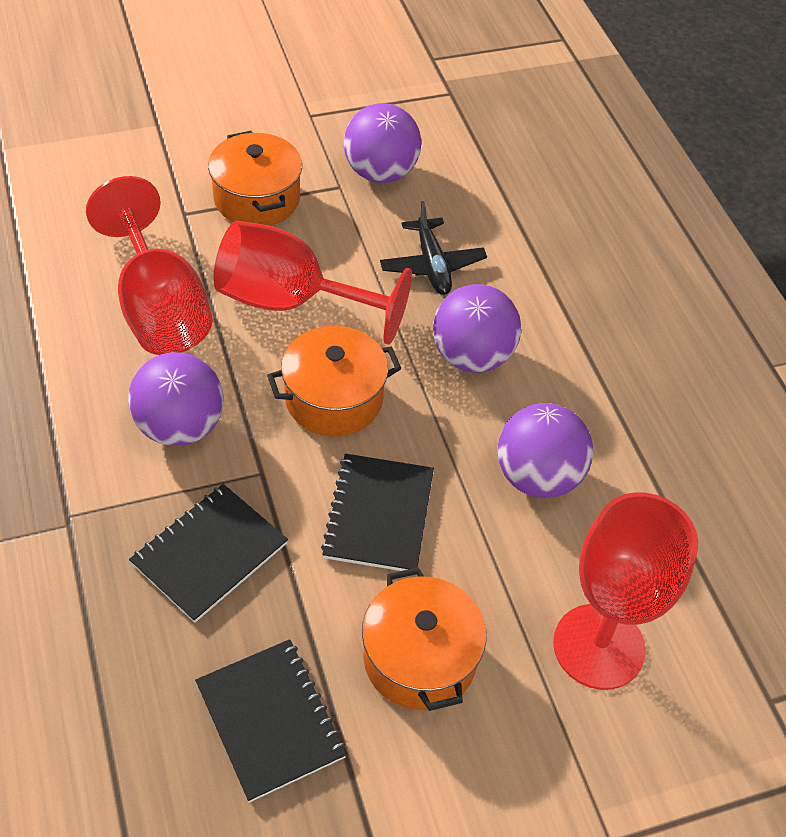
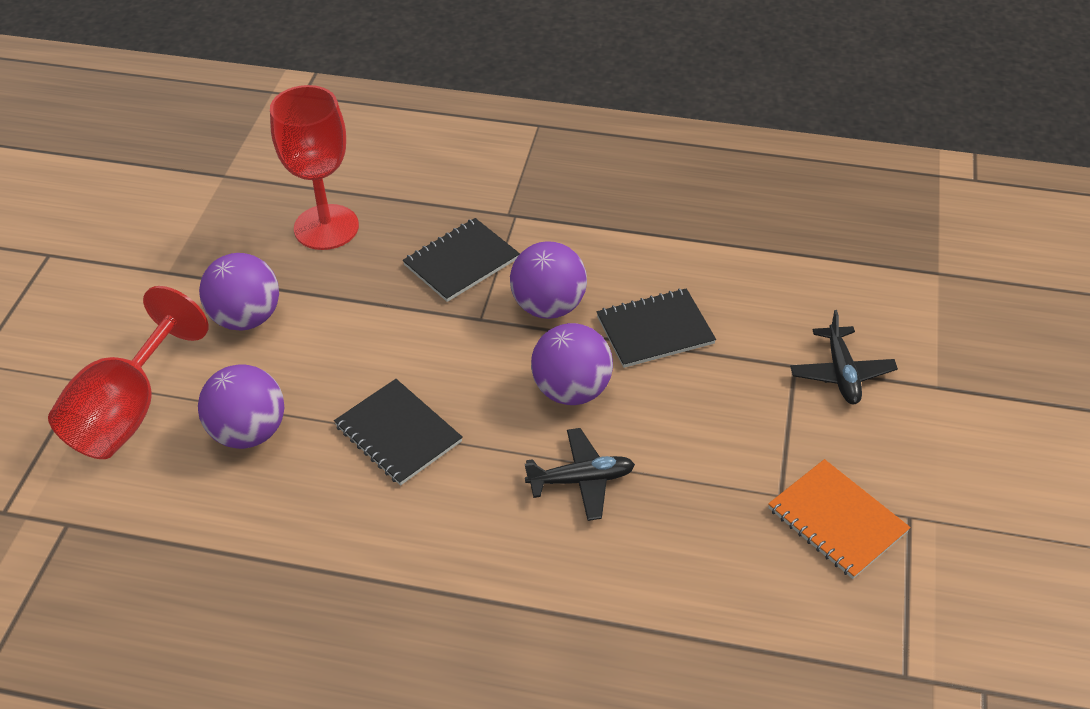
black plane: [380,201,487,295] = 1 -> [525,428,635,521] [790,310,898,404] = 2
orange notebook: none = 0 -> [768,459,911,579] = 1
orange pot: [208,131,302,226] [267,326,402,437] [362,567,486,711] = 3 -> none = 0
red goblet: [86,176,213,355] [213,221,412,345] [553,492,698,690] = 3 -> [48,286,209,459] [270,85,359,250] = 2

